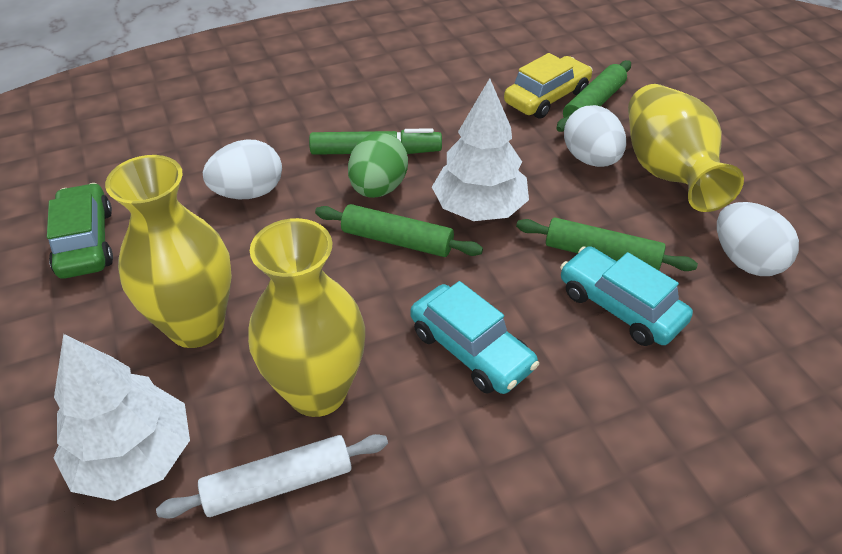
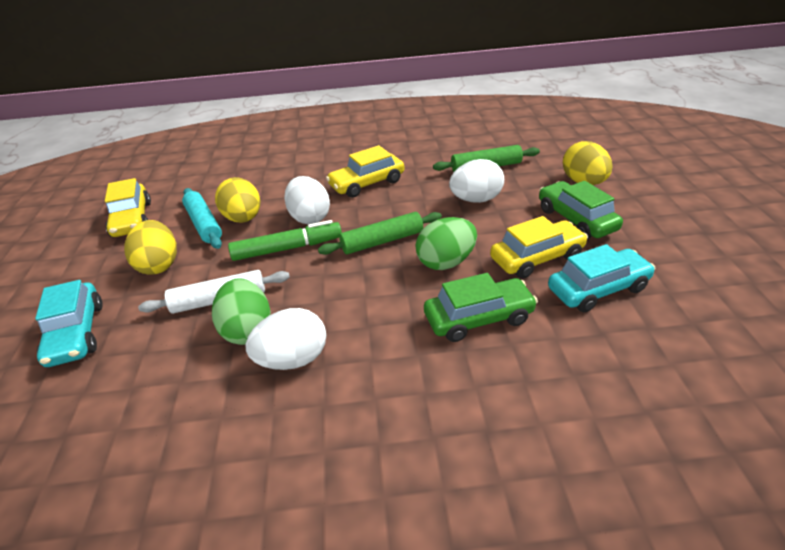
green car: [47,183,113,279] = 1 -> [424,273,538,342] [539,181,623,239] = 2
green egg: [348,133,408,198] = 1 -> [212,278,271,345] [415,217,477,270] = 2
green rolling pin: [315,204,483,257] [516,218,698,271] [556,60,631,132] = 3 -> [318,212,442,255] [433,145,540,172] = 2
turquoise rolling pin: none = 0 -> [182,188,222,249] = 1
white tree: [54,334,190,501] [432,78,529,221] = 2 -> none = 0
yellow car: [504,53,593,119] = 1 -> [105,178,151,237] [326,145,404,198] [490,216,588,279] = 3
yellow egg: none = 0 -> [124,220,177,275] [215,177,260,223] [563,141,613,185] = 3
yellow vase: [105,155,232,348] [248,218,365,417] [628,84,744,212] = 3 -> none = 0

